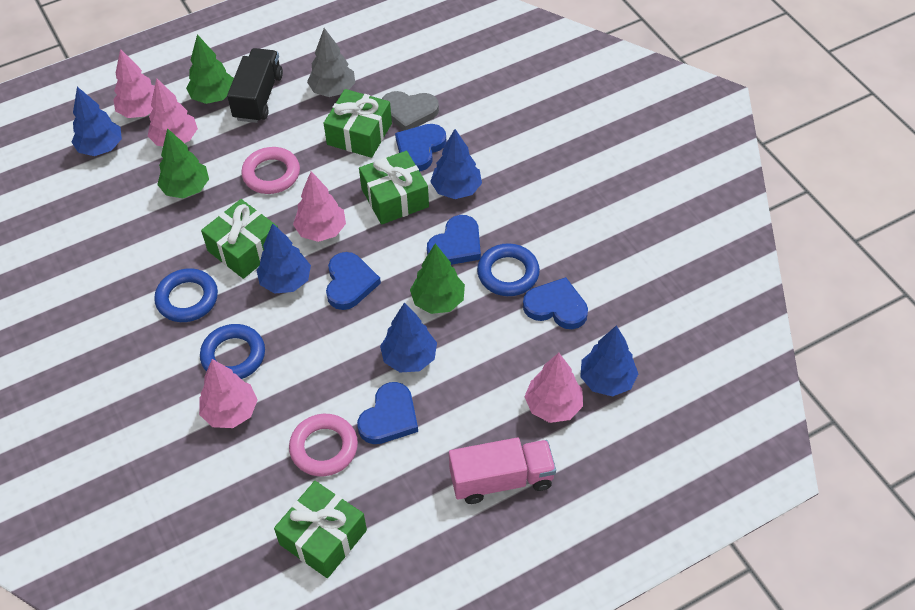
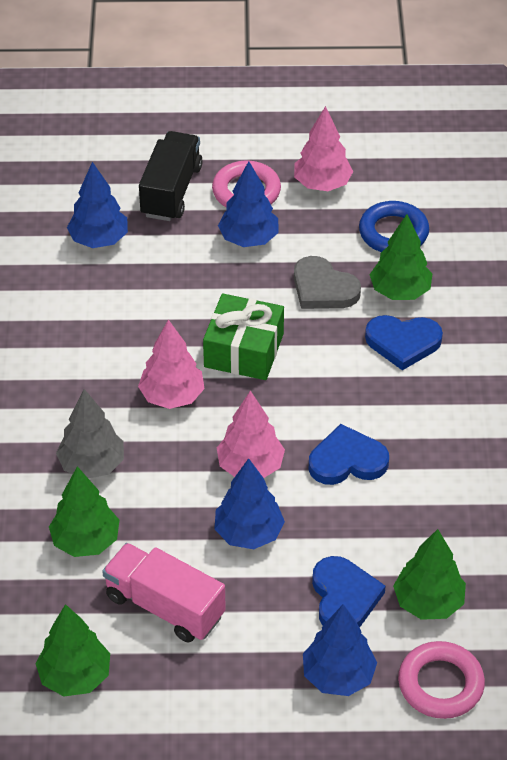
blue heart: [326,252,381,310] [357,382,418,444] [395,124,446,171] [427,215,481,265] [523,277,588,329] = 5 -> [309,424,389,485] [312,556,386,628] [365,315,443,370] = 3
blue ring: [154,268,218,322] [200,324,265,379] [477,243,540,296] = 3 -> [359,201,429,252] = 1
blue tree: [72,87,122,156] [256,223,311,294] [380,302,437,372] [430,129,482,199] [580,325,638,397] = 5 -> [67,162,128,248] [215,458,285,549] [218,161,279,247] [303,604,377,696] = 4
green gift: [201,199,278,279] [274,481,367,578] [324,89,392,158] [359,151,429,225] = 4 -> [203,293,284,380] = 1
green tree: [157,128,209,198] [186,34,234,104] [410,244,465,314] = 3 -> [35,604,110,696] [49,466,119,557] [369,214,432,300] [393,529,466,620] = 4
pink tree: [113,49,155,118] [148,78,198,146] [199,359,258,428] [293,172,346,242] [525,353,583,423] = 5 -> [138,319,205,409] [217,390,285,478] [294,106,353,191] = 3

